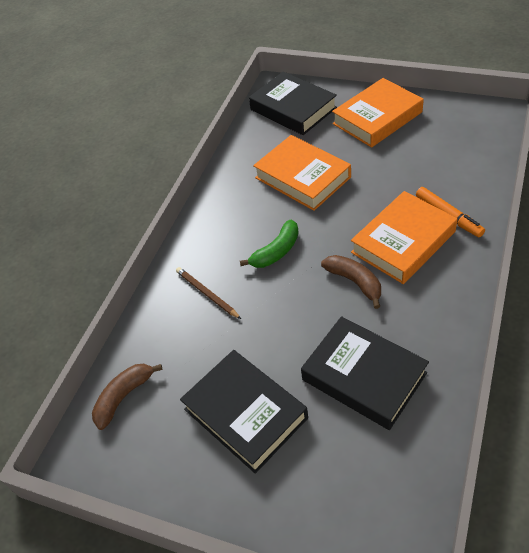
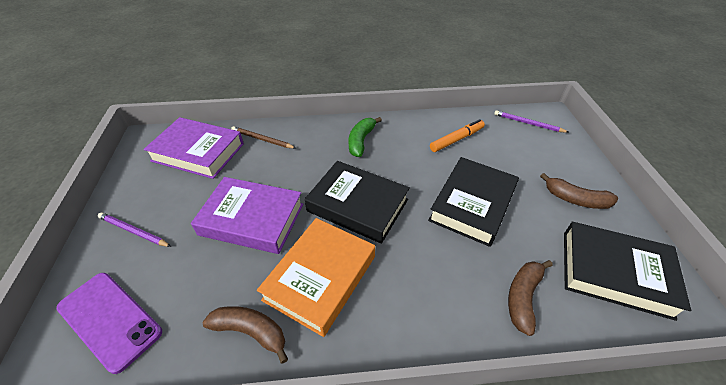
brown banana: [92,364,163,430] [321,255,381,309] = 2 -> [203,306,288,364] [508,260,553,336] [540,173,618,209] = 3
orange book: [253,135,351,211] [332,78,424,148] [351,191,458,284] = 3 -> [257,218,375,337] = 1
purple book: none = 0 -> [144,117,244,179] [191,177,303,254] = 2
purple pencil: none = 0 -> [98,212,171,247] [494,110,569,133] = 2
purple phone: none = 0 -> [56,273,162,374] = 1

